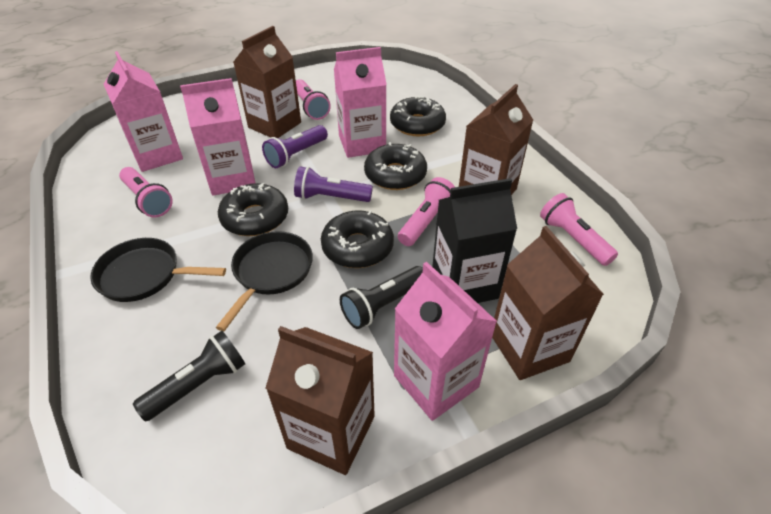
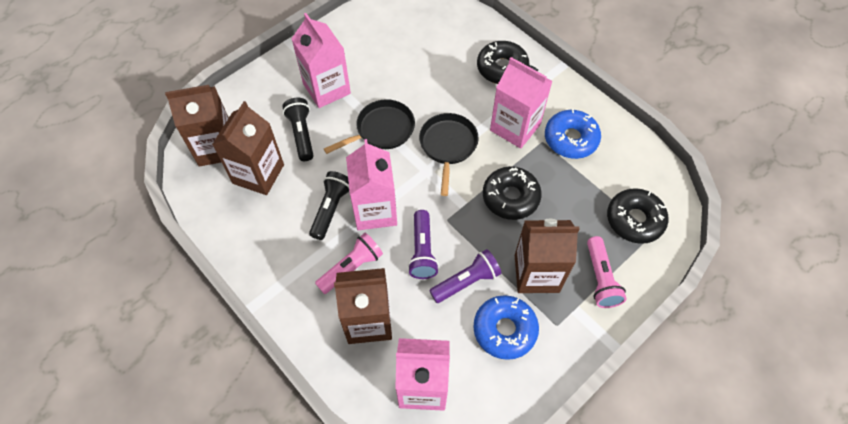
black carton: [432,178,517,303] = 1 -> none = 0
black donut: [218,183,288,236] [321,210,394,268] [364,142,427,190] [390,96,446,136] = 4 -> [477,41,529,84] [483,166,542,220] [607,188,669,244] = 3
blue donut: none = 0 -> [473,295,539,360] [545,109,601,159] = 2
pink flashlight: [119,167,173,217] [296,79,331,120] [398,177,455,246] [540,193,618,266] = 4 -> [315,233,383,294] [587,236,626,308] = 2

